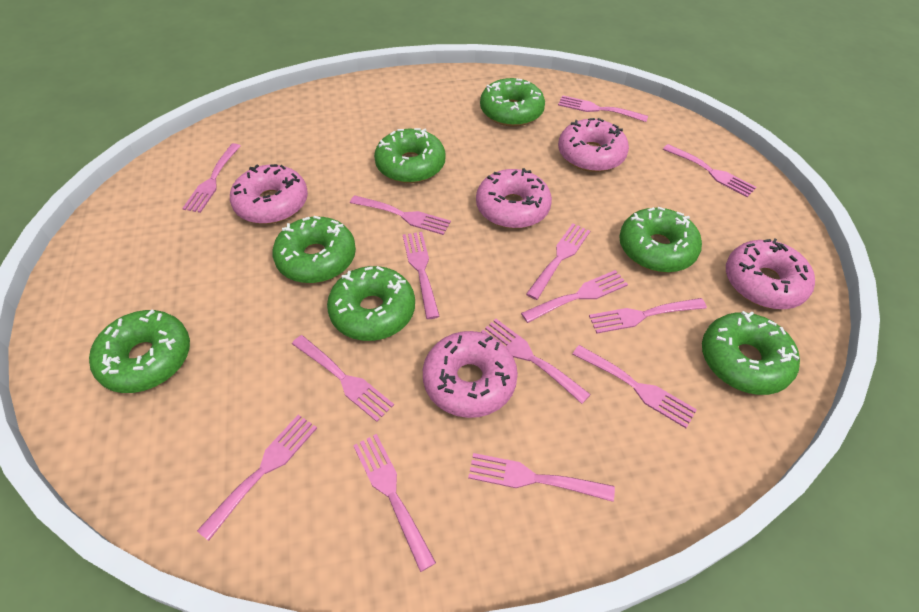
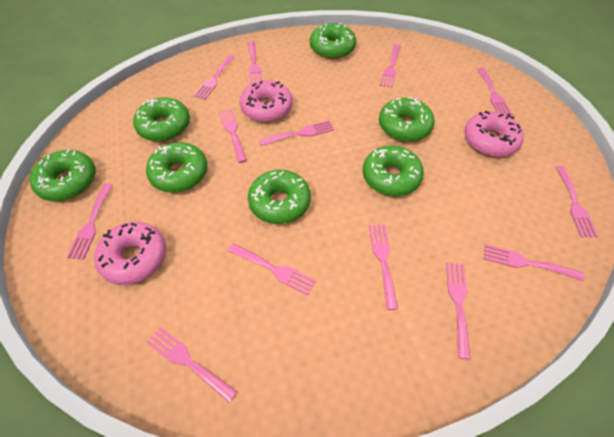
pink donut: [230,164,308,224] [423,331,518,418] [476,168,552,229] [558,118,629,172] [726,239,815,309] = 5 -> [94,222,166,285] [240,80,293,122] [464,111,524,157] = 3
pink fork: [182,143,241,213] [197,415,317,541] [292,335,394,422] [350,195,451,235] [353,434,436,572] [403,232,440,319] [468,453,615,502] [481,319,591,404] [521,270,628,323] [526,223,590,300] [558,95,648,122] [572,345,697,428] [589,298,707,334] [663,144,756,197] = 14 -> [67,183,113,260] [146,327,238,403] [193,55,235,100] [219,108,247,163] [228,243,316,296] [248,41,263,84] [259,120,334,146] [369,225,398,310] [380,44,401,88] [446,262,470,359] [477,67,512,115] [484,244,584,281] [556,166,598,237] = 13

